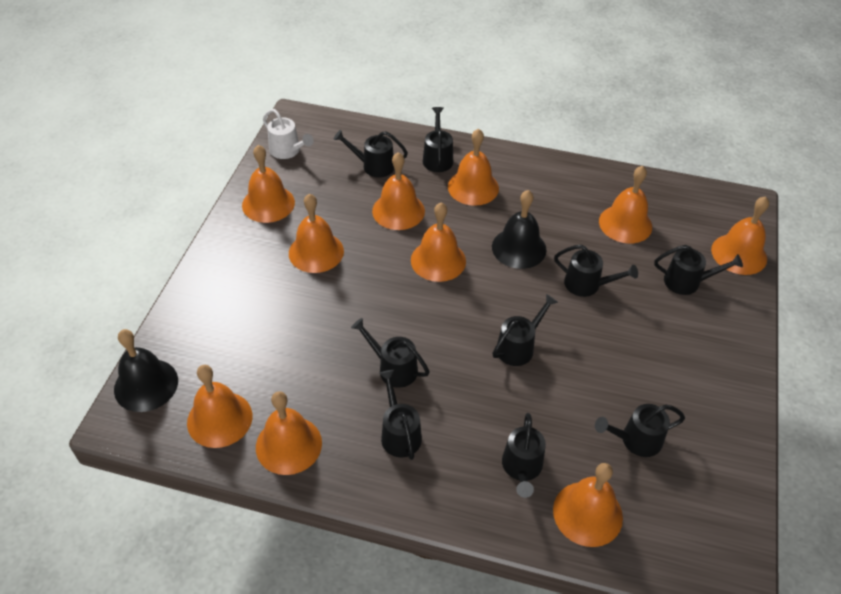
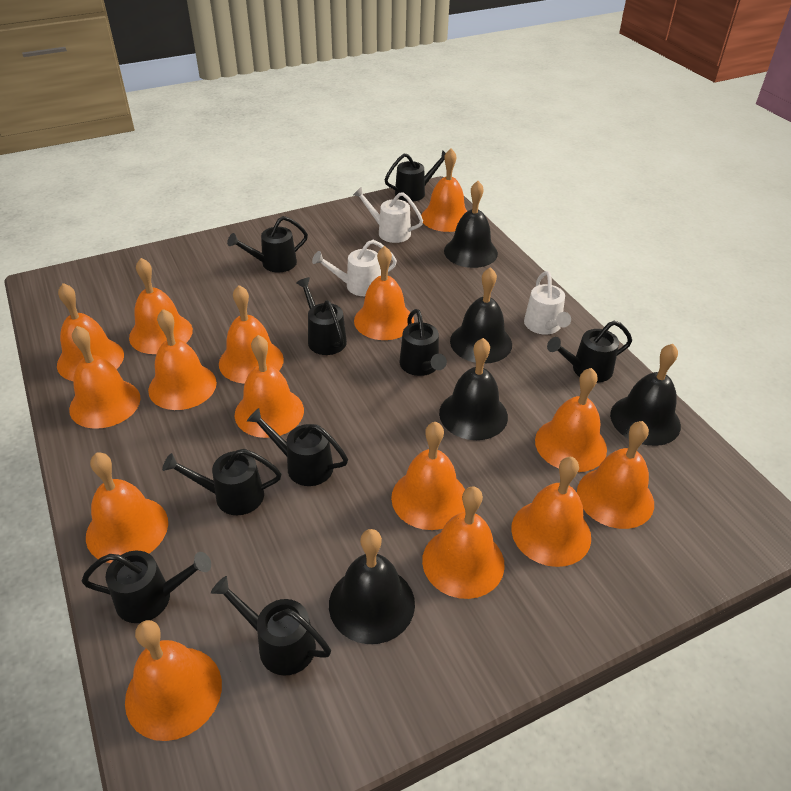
black bell: [114,329,178,412] [492,190,546,269] = 2 -> [329,529,415,644] [439,338,508,440] [444,181,498,268] [450,267,512,364] [610,344,681,446] = 5
orange bell: [187,365,252,448] [242,145,295,223] [256,391,322,475] [289,194,344,273] [372,152,425,230] [411,202,466,282] [448,128,499,206] [553,463,623,547] [599,166,652,243] [711,196,769,275] = 10 -> [57,283,124,381] [69,326,140,429] [86,452,168,563] [125,620,222,741] [129,258,193,354] [148,309,217,410] [219,285,284,384] [235,335,304,438] [354,246,414,340] [391,422,465,530] [421,148,467,232] [422,486,505,599] [511,457,591,567] [535,368,607,472] [577,421,654,529] = 15
white watering can: [263,109,314,159] = 1 -> [312,240,397,296] [353,186,423,243] [524,271,571,334] = 3

